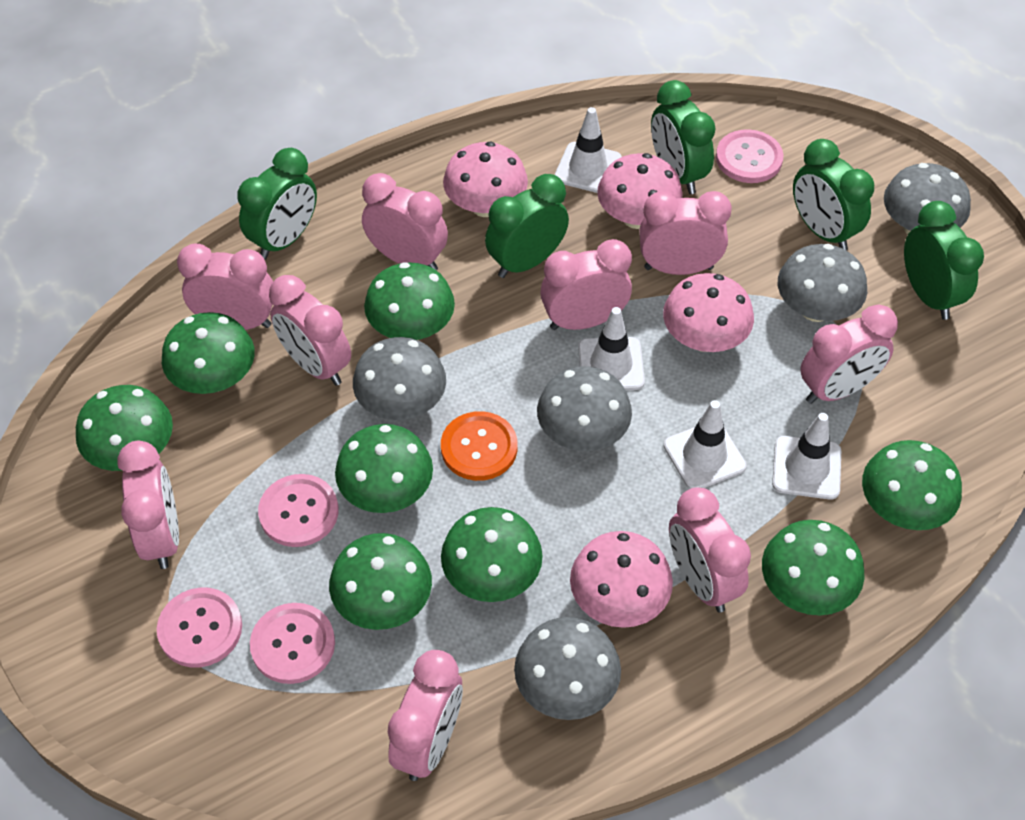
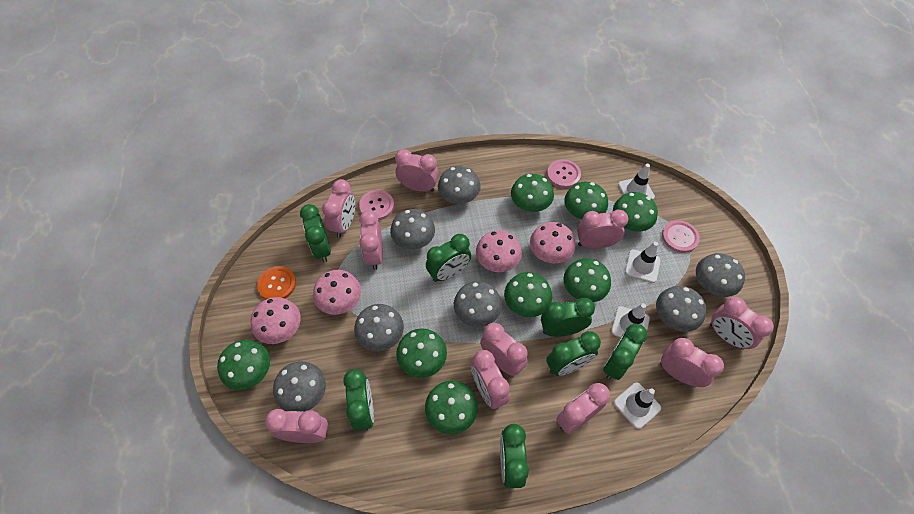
green clock: [237,148,317,259] [485,174,569,278] [651,80,715,194] [793,139,874,250] [904,201,984,320] = 5 -> [300,204,331,263] [343,369,374,431] [426,234,471,282] [500,424,529,488] [541,297,595,337] [546,331,601,376] [603,324,647,380] = 7
grey mushroom: [353,337,446,420] [514,617,621,720] [537,366,632,451] [778,244,867,322] [884,163,971,234] = 5 -> [273,362,326,412] [354,304,404,351] [390,209,435,250] [438,166,481,204] [454,281,502,327] [656,286,706,332] [696,253,745,297] = 7
pink button: [157,588,242,668] [250,603,335,684] [258,474,338,547] [716,129,784,183] = 4 -> [359,190,394,220] [547,159,581,188] [662,220,700,253] = 3
pink clock: [117,441,179,569] [177,243,273,330] [269,275,351,386] [362,173,448,270] [388,650,463,781] [540,239,632,330] [639,191,732,275] [669,487,751,612] [800,304,898,404] = 9 -> [265,409,328,443] [322,179,355,238] [359,210,383,270] [395,149,439,192] [471,350,510,409] [480,323,528,376] [556,383,610,434] [577,210,629,249] [661,338,724,387] [710,297,774,349] = 10

